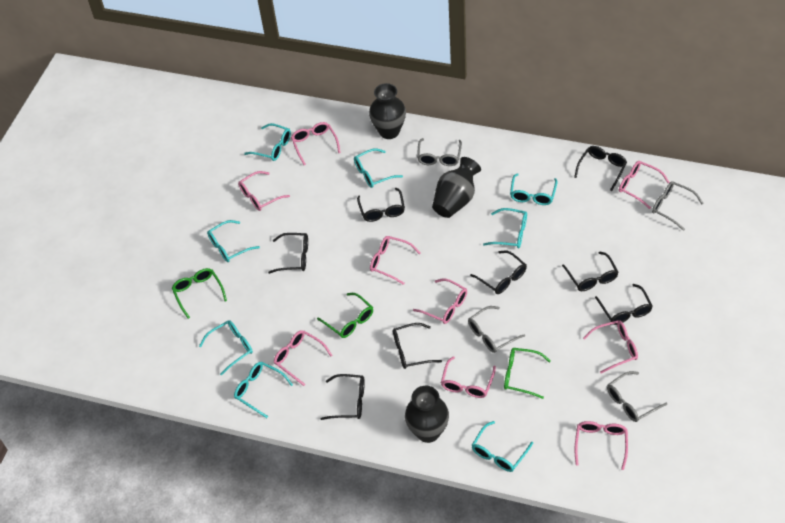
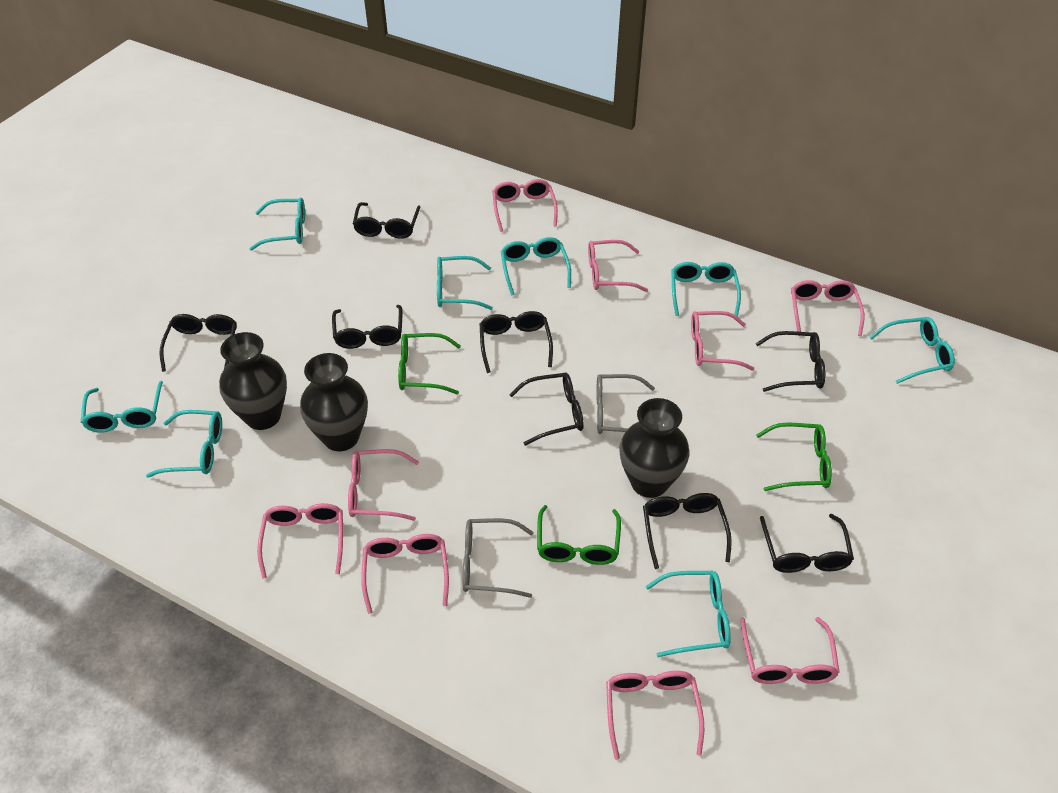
grey glasses: [417,138,462,166] [468,306,525,353] [607,371,667,422] [652,181,703,231] = 4 -> [462,518,534,598] [596,374,655,434] = 2

